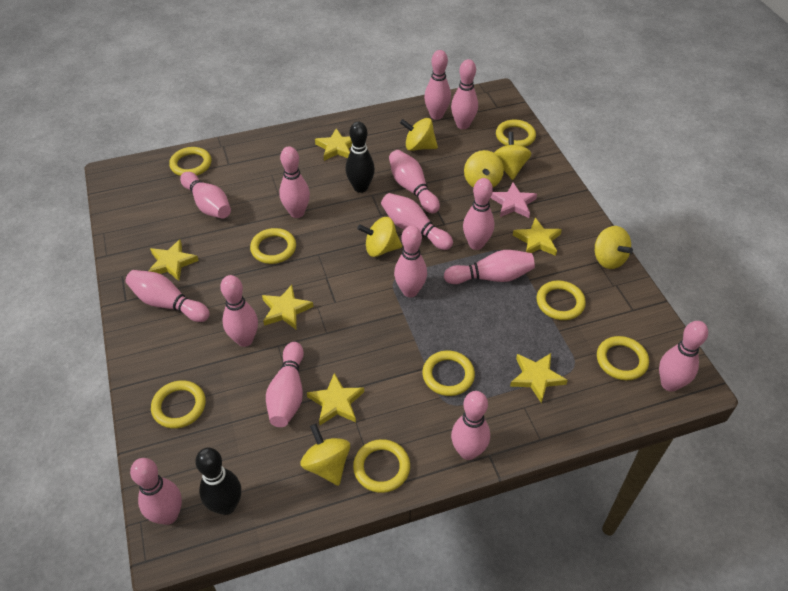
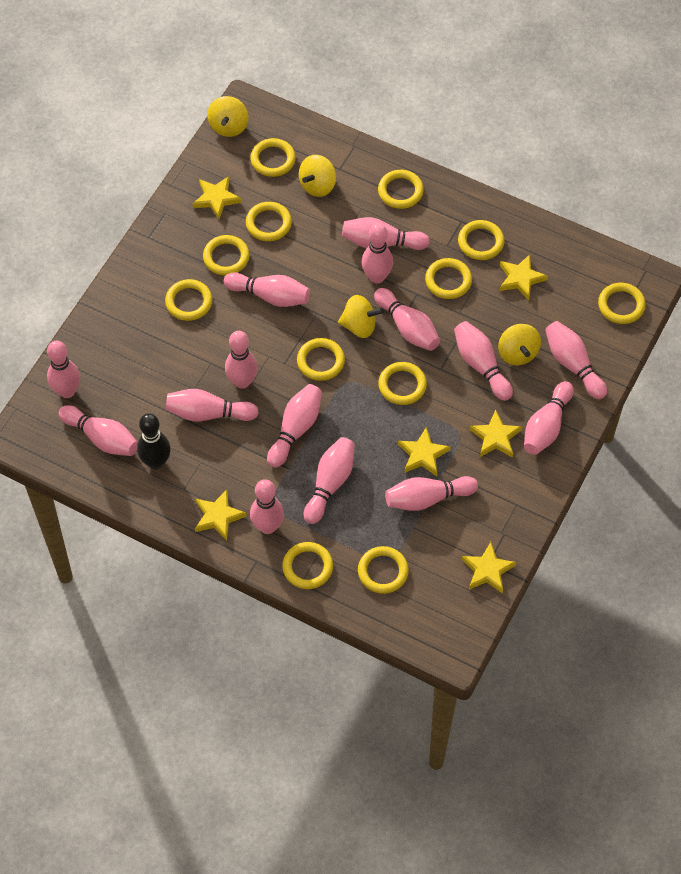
black bowling pin: [195,448,241,515] [345,121,375,193] = 2 -> [137,413,171,470] = 1
pink star: [490,182,537,218] = 1 -> none = 0
yellow ring: [151,380,206,429] [169,147,211,176] [250,228,296,264] [353,439,410,493] [422,350,475,396] [496,119,536,147] [537,280,586,320] [597,336,649,380] = 8 -> [165,279,212,321] [203,235,250,275] [246,202,292,241] [250,138,296,177] [282,542,333,589] [297,338,345,381] [358,546,409,594] [378,170,424,209] [378,362,427,405] [425,258,472,299] [458,220,504,260] [598,283,646,324] = 12
yellow spinning top: [300,424,350,486] [357,217,402,257] [400,118,438,151] [464,150,504,188] [494,132,532,180] [595,226,633,269] = 6 -> [207,96,248,137] [299,155,336,197] [338,295,384,338] [498,324,541,365] = 4

